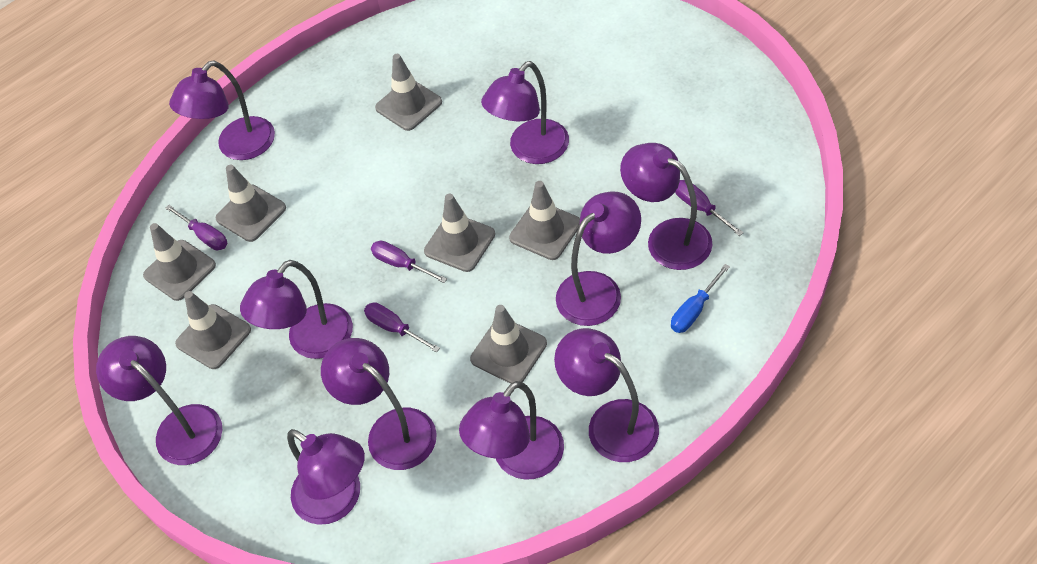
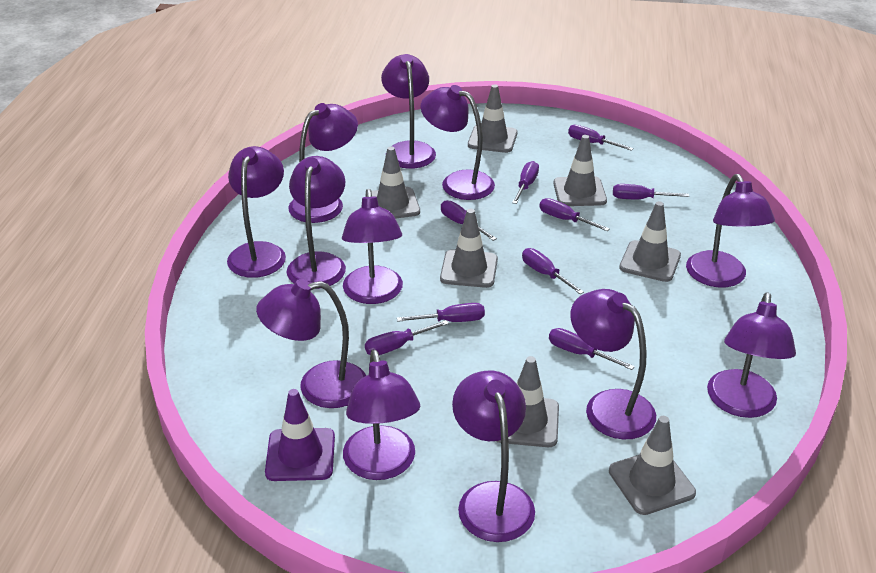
blue screwdriver: [671,264,730,333] = 1 -> none = 0
purple lamp: [96,336,222,465] [169,61,275,160] [240,260,353,359] [287,429,365,525] [321,338,437,470] [459,381,564,480] [481,61,569,164] [554,328,659,462] [556,192,641,326] [620,143,712,270] = 10 -> [227,146,286,278] [256,279,366,408] [287,156,346,289] [288,103,358,223] [342,189,403,304] [343,349,420,480] [381,54,436,169] [420,85,495,200] [452,370,535,542] [570,289,656,440] [686,174,775,288] [707,292,796,418] = 12
purple screwdriver: [165,205,228,250] [364,302,440,353] [371,241,447,283] [675,180,744,236] = 4 -> [365,320,449,355] [397,303,485,322] [441,200,497,241] [512,161,539,204] [522,248,584,294] [539,198,610,231] [549,328,635,370] [568,125,634,151] [613,184,689,199] = 9
purple traffic cone: none = 0 -> [265,389,335,481] = 1

